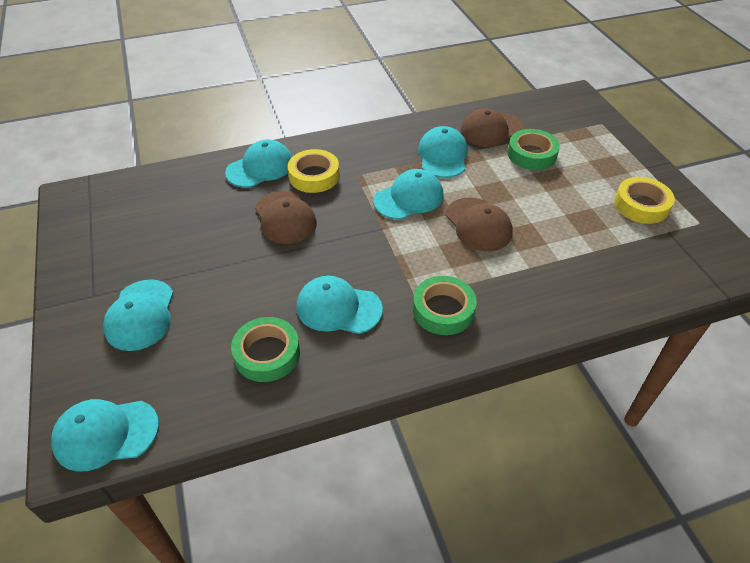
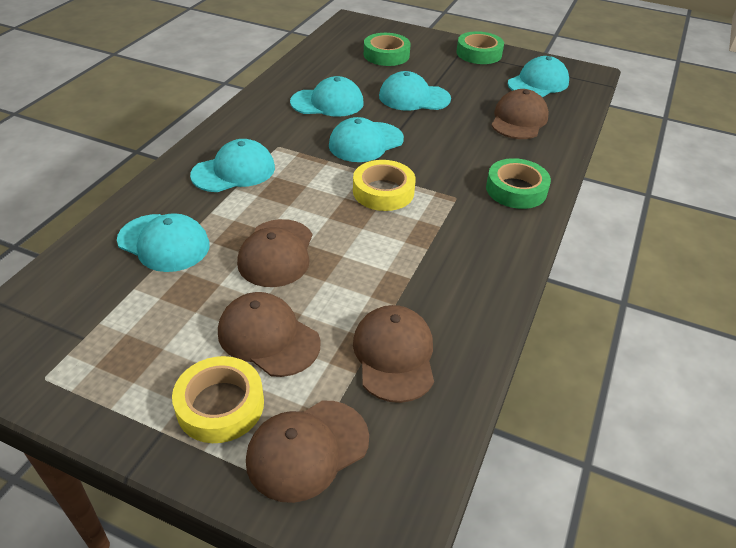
brown cap: [255,191,317,244] [446,197,513,251] [460,108,524,147] = 3 -> [218,292,321,377] [237,219,312,287] [246,401,369,503] [353,305,434,403] [491,89,549,139] = 5

